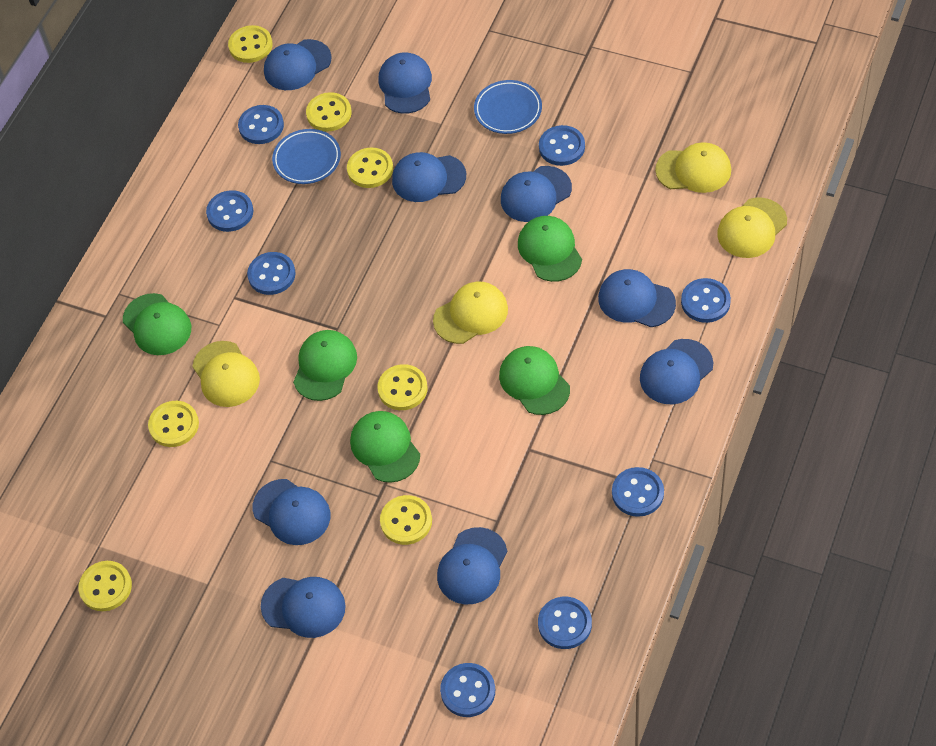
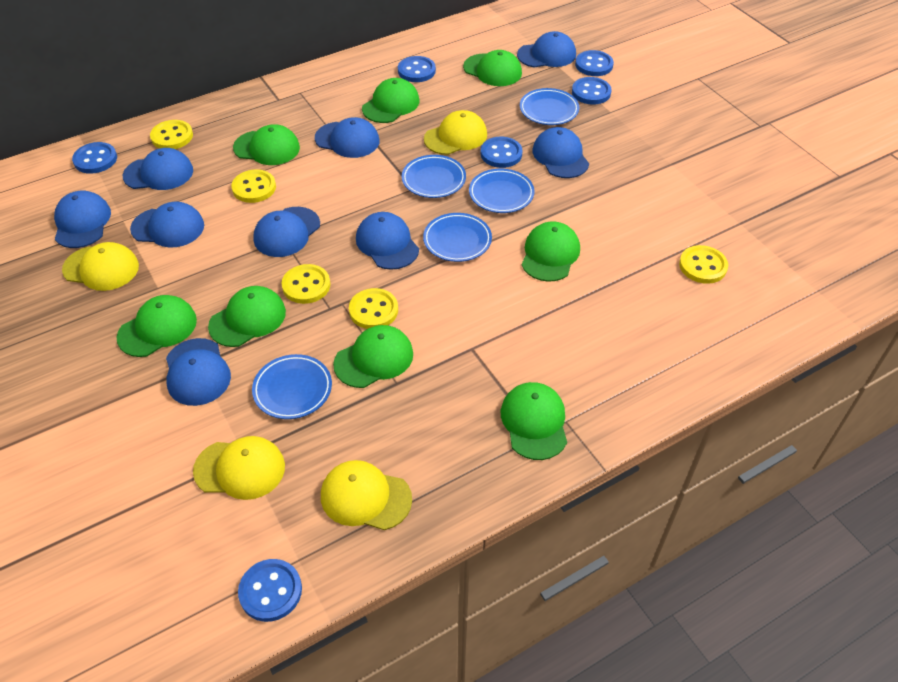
blue button: [206,190,253,232] [238,105,284,144] [247,252,296,295] [440,663,495,717] [538,597,592,649] [539,125,585,166] [612,467,664,517] [681,278,731,323] = 8 -> [72,142,117,174] [238,559,302,622] [398,56,436,82] [481,137,523,168] [572,77,611,105] [575,50,614,76] = 6
blue plate: [272,129,341,184] [474,80,542,134] = 2 -> [252,354,332,419] [402,155,466,198] [423,213,492,262] [469,169,535,213] [520,88,579,125] = 5
green cap: [123,293,191,355] [293,330,357,401] [350,411,420,483] [499,346,570,415] [518,216,582,282] = 5 -> [116,295,197,357] [208,286,286,347] [233,124,300,165] [333,325,413,388] [362,78,419,123] [463,50,522,86] [501,382,567,460] [522,221,580,282] = 8
yellow button: [78,561,132,611] [148,401,199,447] [228,25,273,63] [306,92,352,132] [347,147,393,188] [377,364,428,410] [380,495,432,545] = 7 -> [150,120,193,149] [231,170,276,203] [282,264,330,304] [349,288,398,329] [679,245,728,284] = 5

